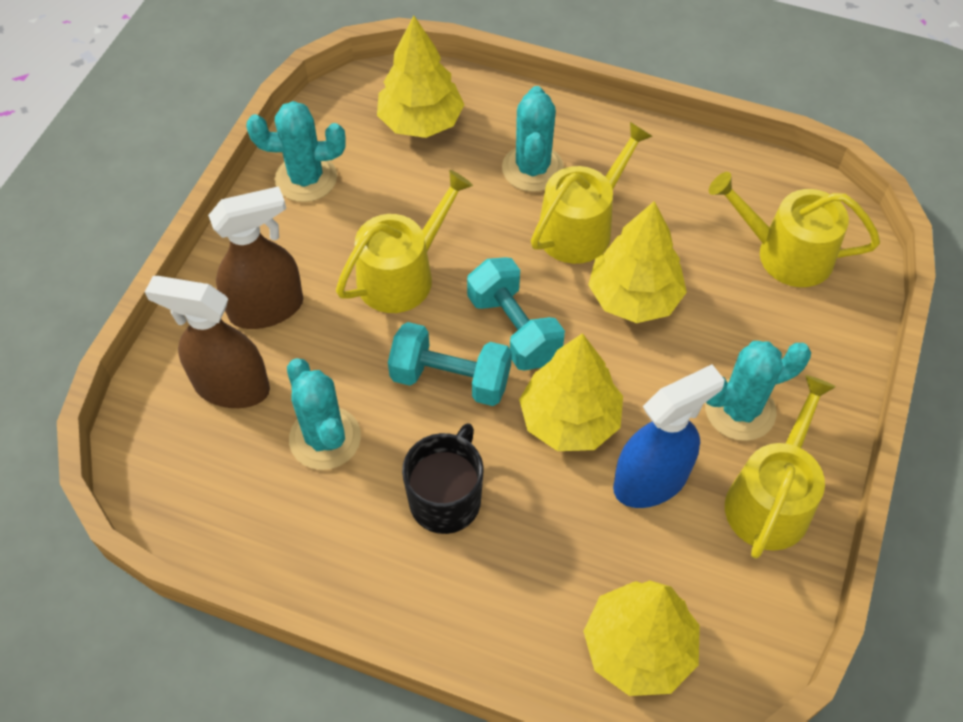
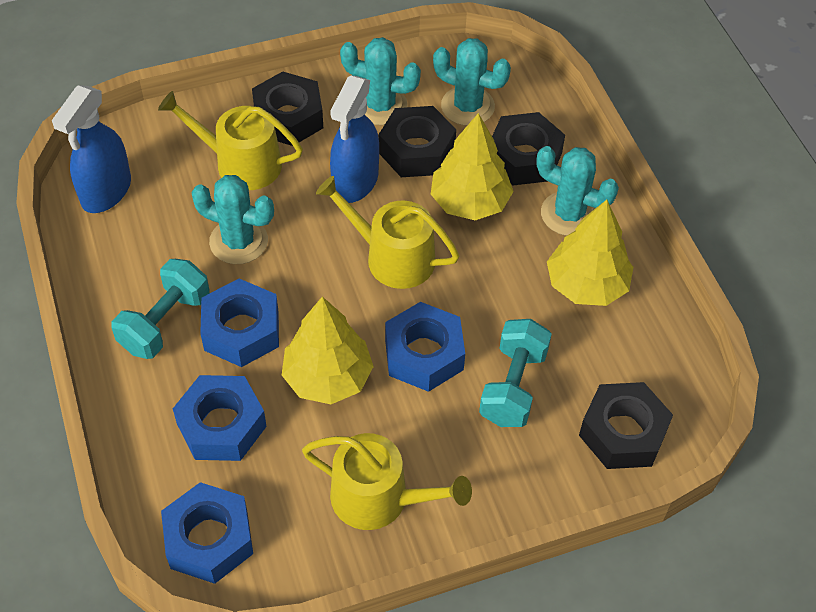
black mug: [402,423,484,534] = 1 -> none = 0
black nut: none = 0 -> [252,71,323,146] [379,106,456,177] [492,112,565,185] [579,382,673,469] = 4
blue nut: none = 0 -> [161,482,253,584] [173,375,267,461] [200,279,279,367] [385,302,465,392] = 4
blue spray bottle: [613,365,725,508] = 1 -> [52,85,131,213] [330,75,379,203] = 2
brown spray bottle: [145,276,270,408] [208,186,303,329] = 2 -> none = 0
yellow tree: [377,16,464,138] [519,333,623,451] [583,580,700,696] [588,201,687,323] = 4 -> [282,297,374,404] [431,113,514,220] [547,200,633,306] = 3
yellow watering can: [336,170,473,313] [531,122,653,264] [709,172,880,287] [725,375,836,559] = 4 -> [158,91,303,190] [302,433,472,530] [316,176,460,289] = 3

